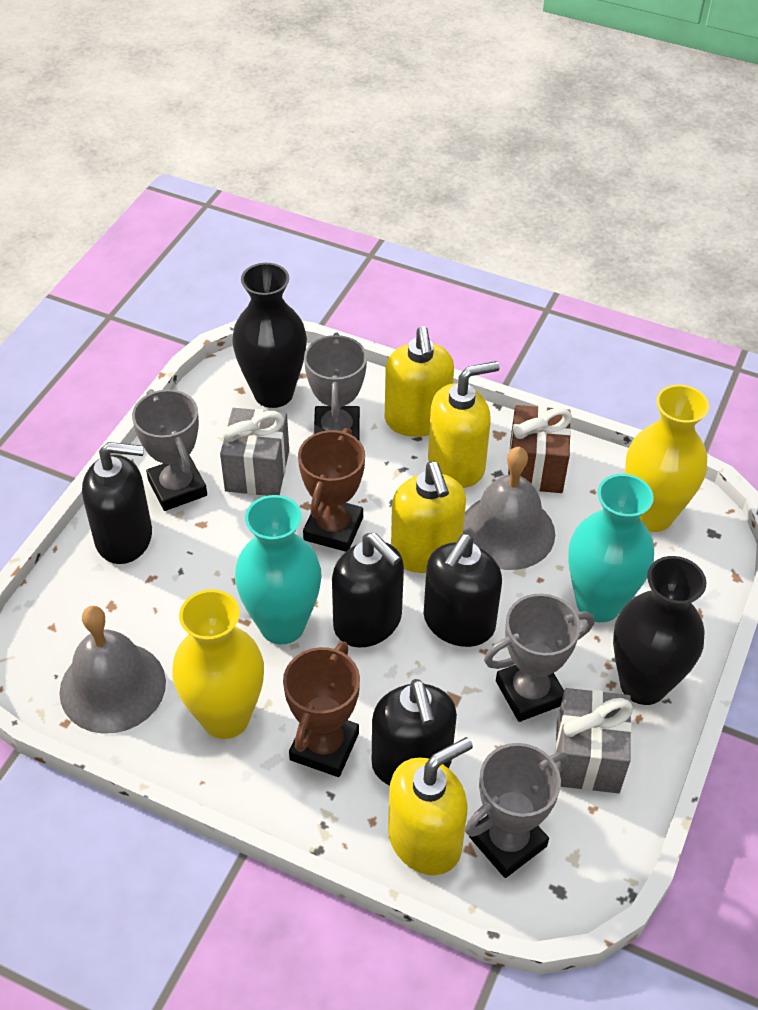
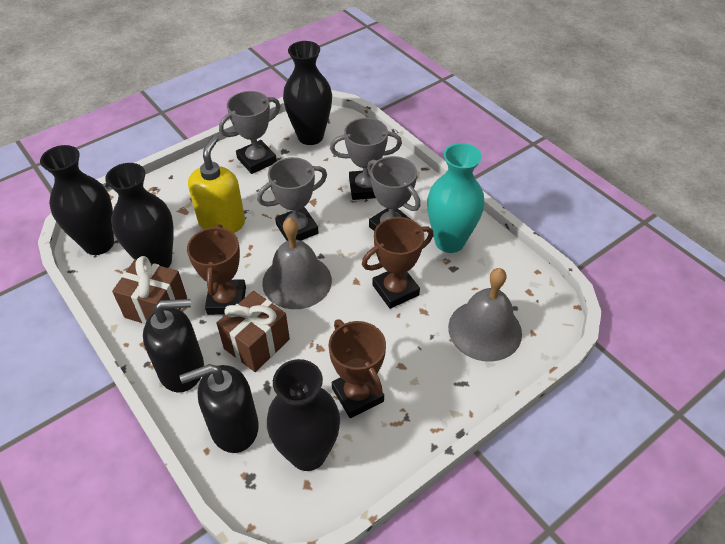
black soap dispenser: [82,442,152,564] [332,532,404,648] [372,679,457,786] [424,534,502,647] = 4 -> [143,299,204,392] [179,364,259,453] = 2
black vase: [232,263,307,408] [613,556,706,705] = 2 -> [40,145,114,255] [105,163,174,268] [267,359,340,471] [283,41,332,145] = 4
brown gift: [508,405,572,493] = 1 -> [112,256,187,324] [217,291,290,372] = 2
brown trophy: [283,642,360,777] [298,428,365,552] = 2 -> [187,224,246,315] [328,319,386,418] [362,217,433,309] = 3
grey gift: [220,408,289,496] [555,688,633,793] = 2 -> none = 0
turquoise vase: [235,495,322,644] [568,474,654,622] = 2 -> [427,143,484,253] = 1
yellow soap dispenser: [385,326,454,437] [388,737,473,875] [391,462,466,573] [428,361,500,488] = 4 -> [188,135,245,233] = 1
yellow vase: [172,589,264,739] [625,384,709,532] = 2 -> none = 0

